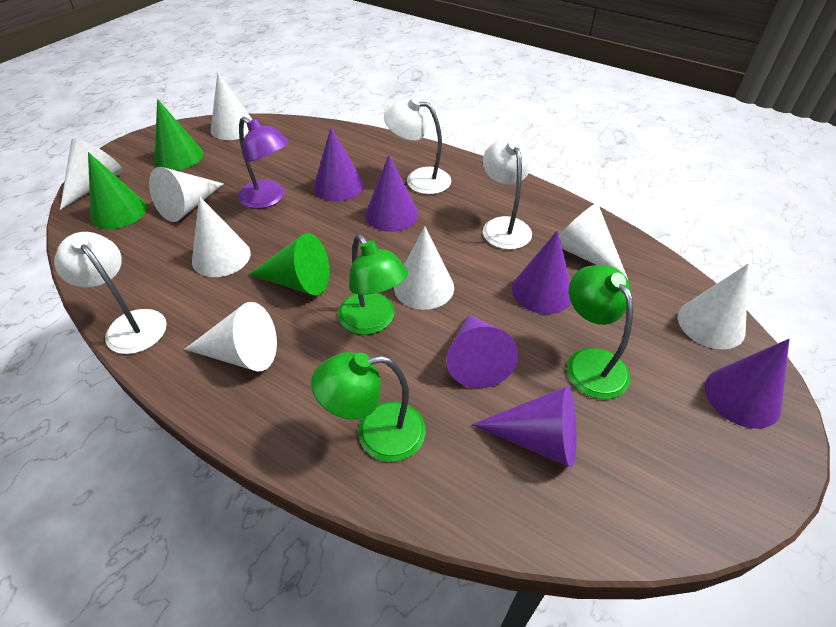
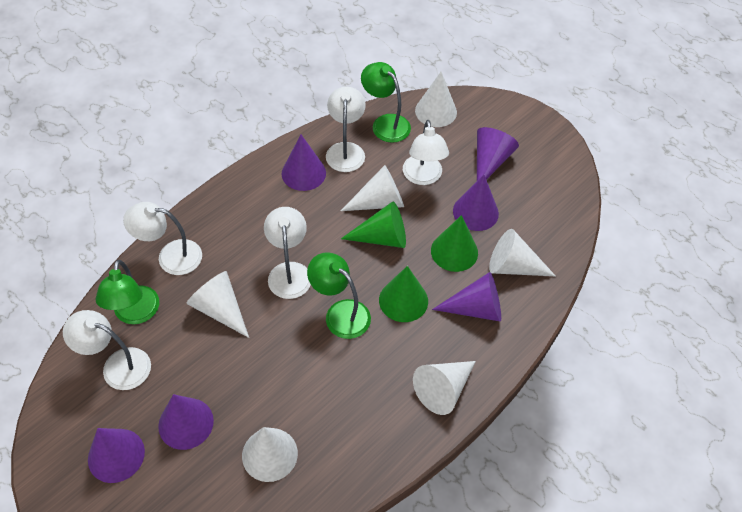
purple lamp: [238,117,289,209] = 1 -> none = 0
white cone: [60,138,123,210] [149,167,224,222] [184,302,277,371] [192,196,251,277] [211,72,253,140] [394,226,454,310] [559,203,628,279] [678,264,749,350] = 8 -> [186,271,249,338] [242,427,298,482] [341,165,404,211] [413,361,476,415] [415,72,457,127] [489,229,555,276] = 6
white lamp: [54,232,167,354] [384,97,451,194] [483,138,532,250] = 3 -> [63,310,151,390] [123,202,202,275] [264,207,311,299] [326,87,366,172] [403,120,449,185] = 5

